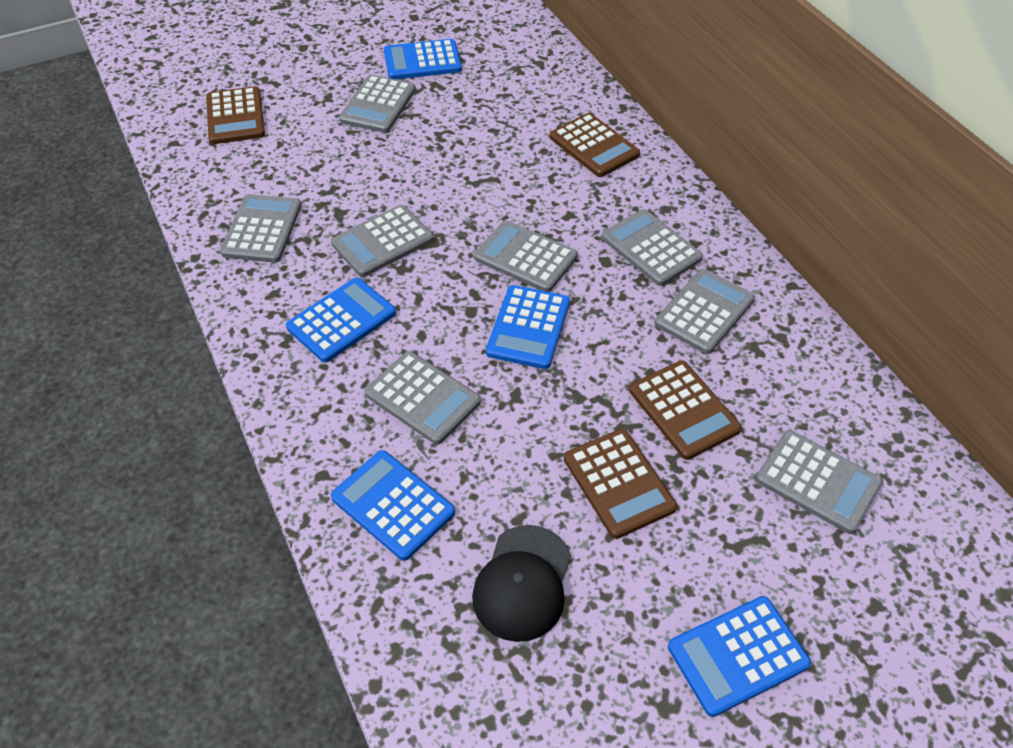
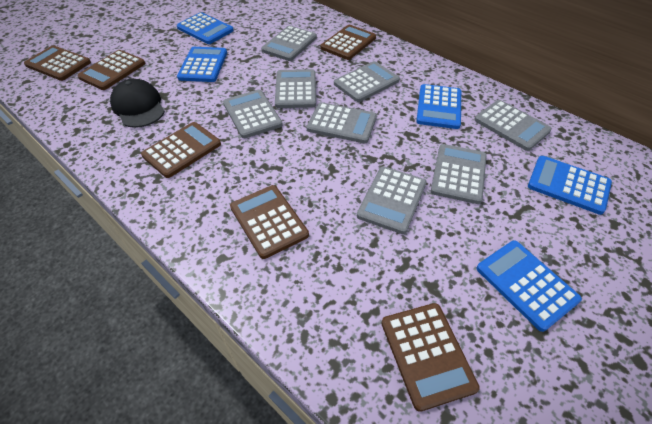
brown calculator: [206,86,265,144] [550,113,640,177] [564,429,677,539] [629,360,742,460] = 4 -> [24,45,91,81] [77,50,146,90] [141,122,221,178] [230,185,309,259] [320,25,376,60] [381,303,480,412] = 6

